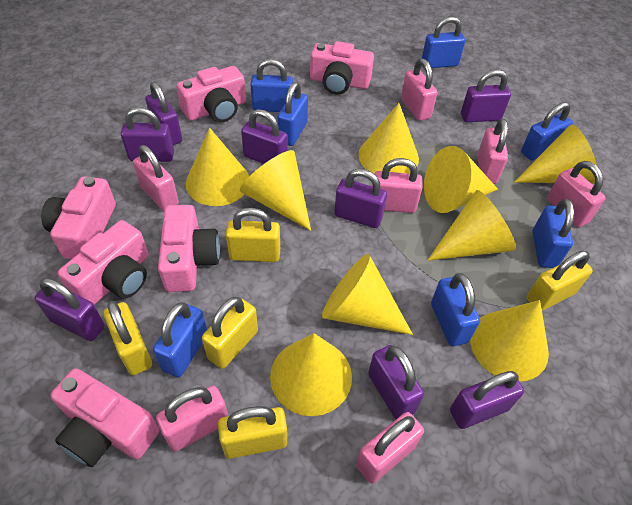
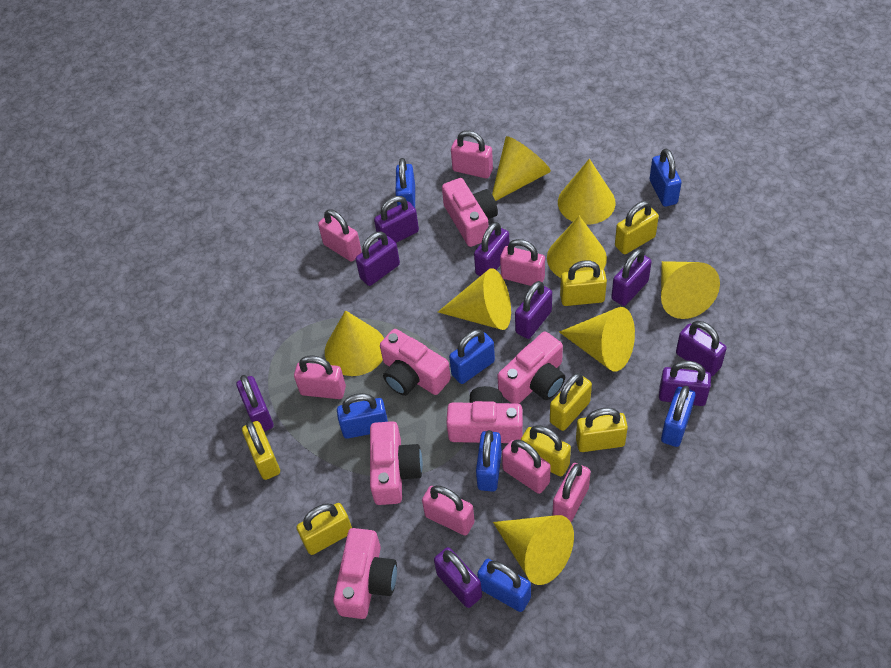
purple padlock: [35,278,105,341] [121,107,174,162] [145,82,182,145] [241,109,288,164] [334,169,387,228] [368,345,424,419] [450,371,524,429] [461,69,511,122] = 8 -> [236,375,274,432] [356,232,400,286] [374,196,419,243] [434,547,482,608] [474,222,509,276] [515,281,552,339] [611,249,652,306] [659,361,711,406] [676,321,727,376] = 9
yellow cone: [186,128,249,206] [240,150,311,231] [270,333,352,416] [322,254,413,335] [358,103,419,174] [424,146,498,213] [427,190,516,261] [470,300,549,382] [514,124,597,184] = 9 -> [325,310,384,376] [438,268,511,330] [492,136,551,201] [493,515,574,585] [547,216,607,278] [558,159,616,225] [559,307,635,372] [661,261,720,319] = 8
yellow padlock: [103,301,152,375] [202,297,258,369] [218,406,287,459] [226,208,280,262] [527,251,593,311] = 5 -> [242,421,280,480] [297,503,352,555] [521,425,571,476] [550,373,592,431] [560,260,607,306] [576,408,628,452] [615,201,659,254] = 7

